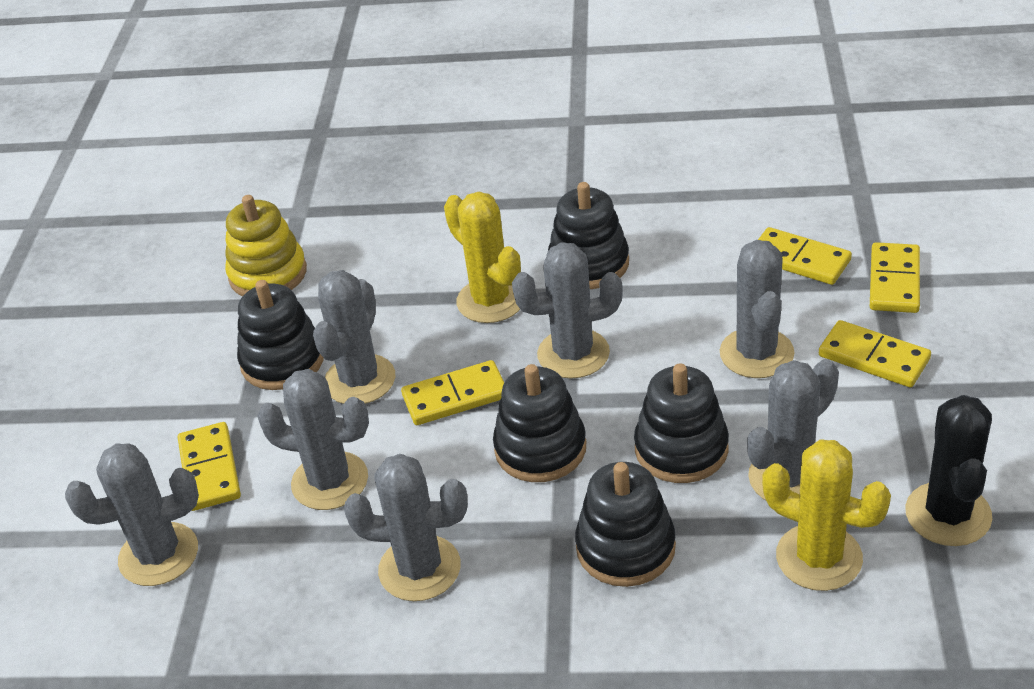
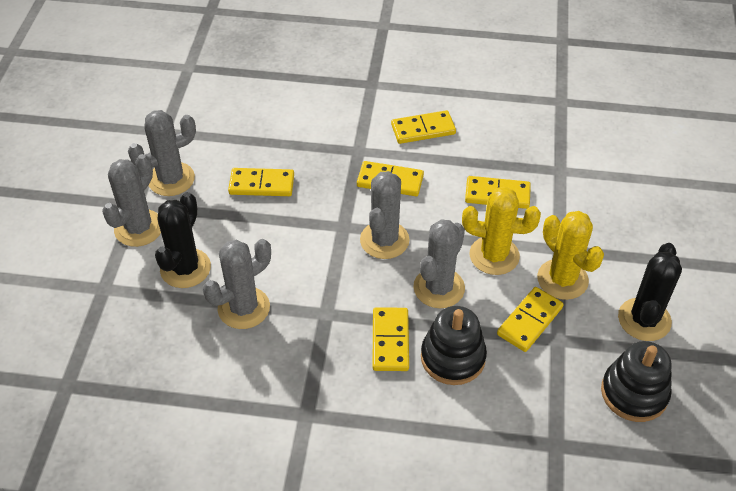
black cactus: [905,395,992,546] = 1 -> [155,192,211,288] [618,243,682,341] = 2
black stacking toy: [237,280,324,390] [493,364,586,482] [548,182,629,289] [575,462,676,587] [634,363,729,483] = 5 -> [421,306,487,385] [601,341,672,422] = 2
grey cactus: [65,444,199,586] [257,369,369,510] [313,270,395,404] [344,454,468,601] [512,242,623,378] [720,240,795,378] [747,359,839,500] = 7 -> [102,154,161,247] [128,110,196,196] [203,239,271,329] [360,171,410,259] [413,219,465,308] = 5
yellow domino: [178,422,241,511] [401,360,504,425] [758,227,852,285] [819,320,931,387] [870,242,920,313] = 5 -> [228,168,294,196] [357,161,424,196] [372,307,409,371] [391,110,456,144] [465,176,531,209] [497,287,564,352] = 6
yellow stacking toy: [225,195,307,296] = 1 -> none = 0

